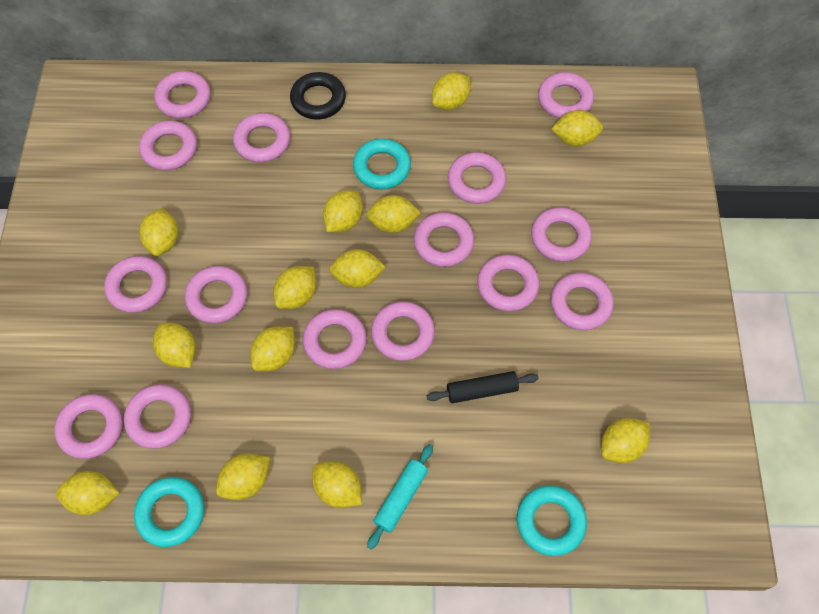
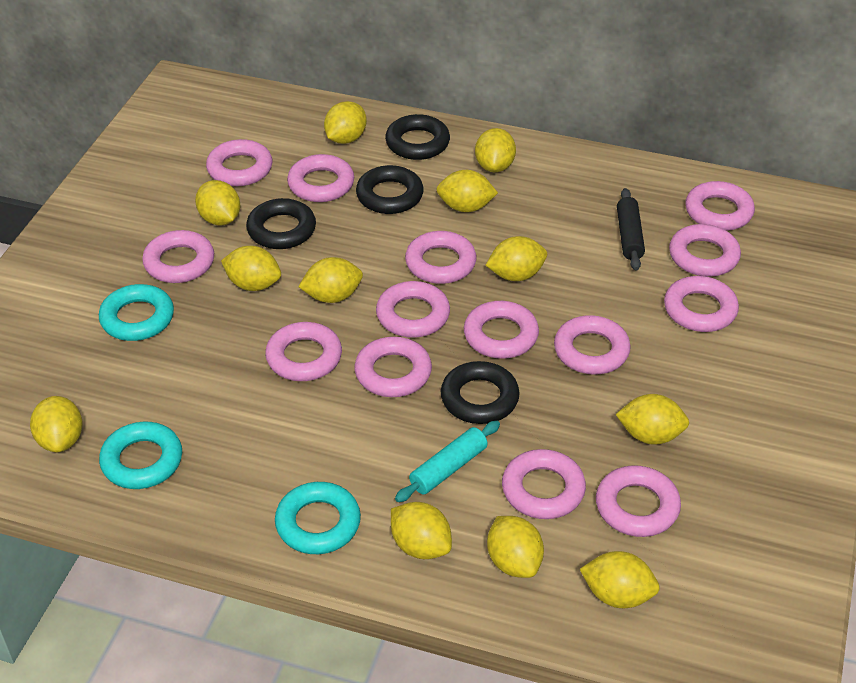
black ring: [290,72,346,120] = 1 -> [246,198,316,249] [356,165,424,214] [385,114,450,160] [441,361,520,424] = 4
pink ring: [54,394,123,459] [104,256,167,313] [124,384,191,449] [139,121,197,170] [154,71,211,118] [185,266,248,323] [233,113,290,162] [302,309,367,369] [371,301,435,361] [414,212,474,267] [448,152,506,204] [477,254,540,312] [531,207,592,262] [538,72,594,119] [551,272,614,330] = 15 -> [142,230,214,283] [206,139,273,186] [265,322,342,381] [287,154,354,202] [354,337,432,397] [376,281,450,338] [405,231,476,284] [464,301,539,359] [502,449,586,519] [554,315,631,375] [596,465,681,537] [664,276,739,332] [669,224,741,277] [685,181,755,231] = 14
yellow lemon: [56,471,119,515] [139,208,179,256] [153,323,196,368] [216,453,270,500] [251,326,295,371] [274,266,316,309] [312,461,362,508] [323,190,363,232] [329,249,385,288] [366,195,421,233] [432,72,471,110] [551,110,603,146] [601,418,650,463] = 13 -> [30,396,83,452] [195,180,240,225] [221,246,281,291] [298,257,363,303] [324,101,367,144] [391,502,452,559] [436,170,498,212] [475,128,516,172] [486,236,547,281] [487,516,544,578] [580,551,660,608] [615,394,689,445] = 12

